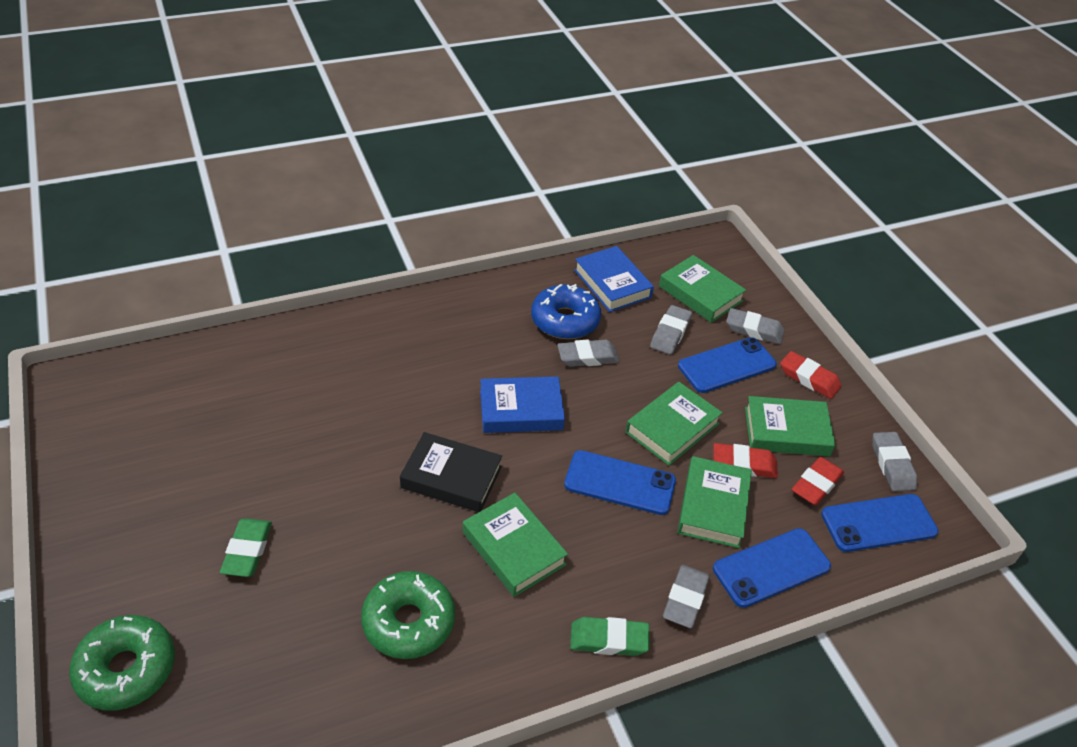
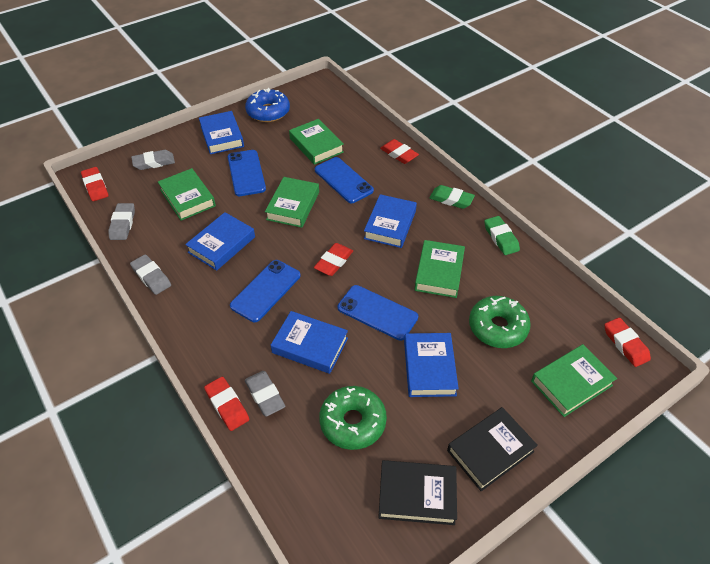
black book: [400,432,502,512] = 1 -> [378,460,457,525] [447,407,538,491] = 2
blue book: [480,376,565,433] [574,246,654,312] = 2 -> [185,212,255,271] [199,111,244,154] [271,311,348,374] [364,194,417,248] [404,333,459,397] = 5
grey eraser: [557,340,619,367] [650,305,692,355] [663,565,710,628] [726,308,785,344] [873,432,917,491] = 5 -> [108,203,135,240] [130,254,171,295] [131,150,175,170] [245,371,285,417] = 4
red eraser: [714,443,778,478] [780,351,841,399] [792,457,844,506] = 3 -> [81,167,109,201] [204,377,249,431] [314,243,353,276] [380,139,419,164] [605,317,651,367] = 5

